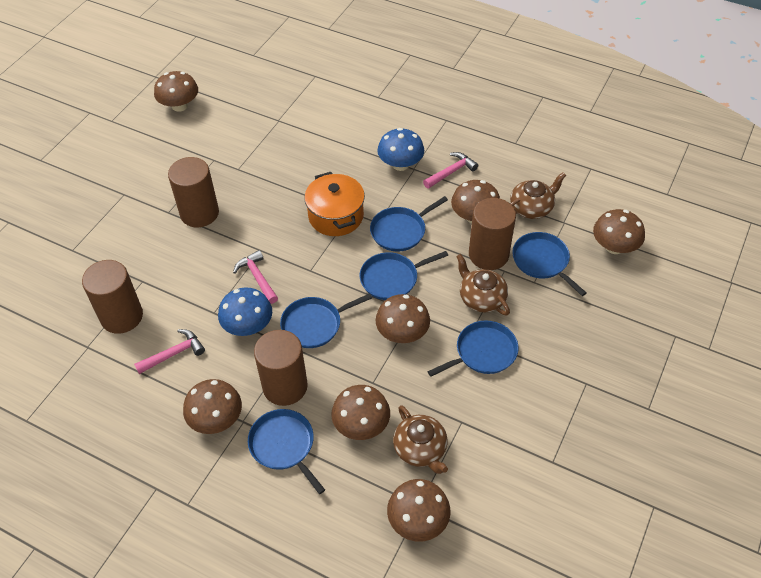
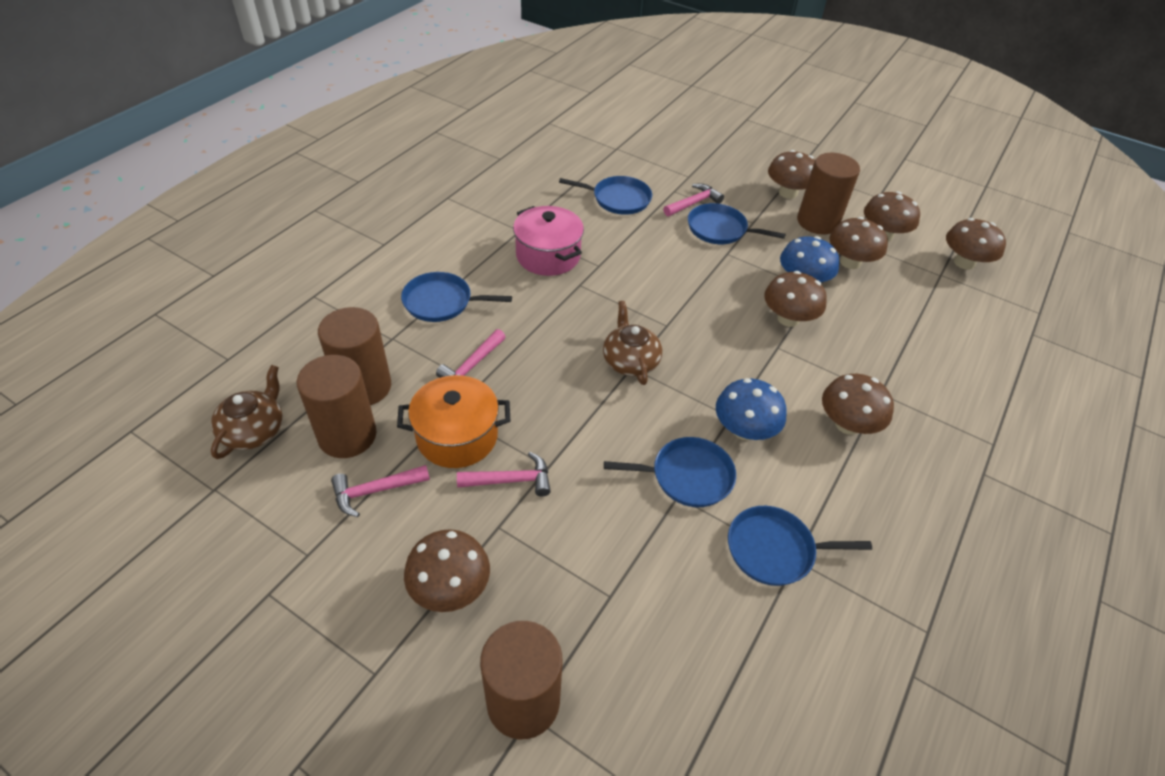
blue pan: [248,409,325,494] [280,293,372,348] [359,251,448,300] [370,196,448,251] [428,320,518,377] [512,232,586,296] = 6 -> [401,272,512,322] [559,176,652,215] [604,437,736,507] [688,203,786,244] [728,506,872,586] = 5
brown teapot: [393,405,448,474] [456,254,510,315] [510,172,566,219] = 3 -> [211,365,282,459] [603,301,662,385] = 2
pink hammer: [134,329,205,374] [233,250,278,304] [423,152,478,189] = 3 -> [331,465,430,517] [436,329,506,378] [457,452,551,496] [663,184,724,217] = 4
pink pot: none = 0 -> [513,206,584,276] = 1

